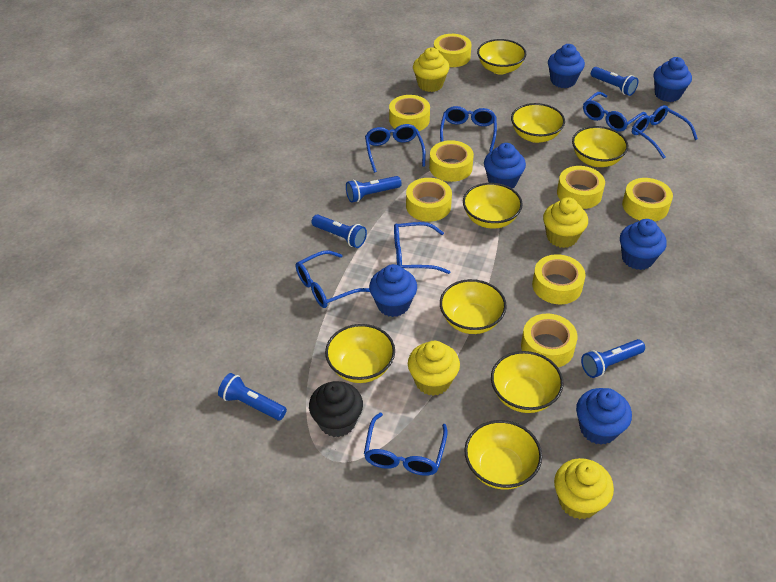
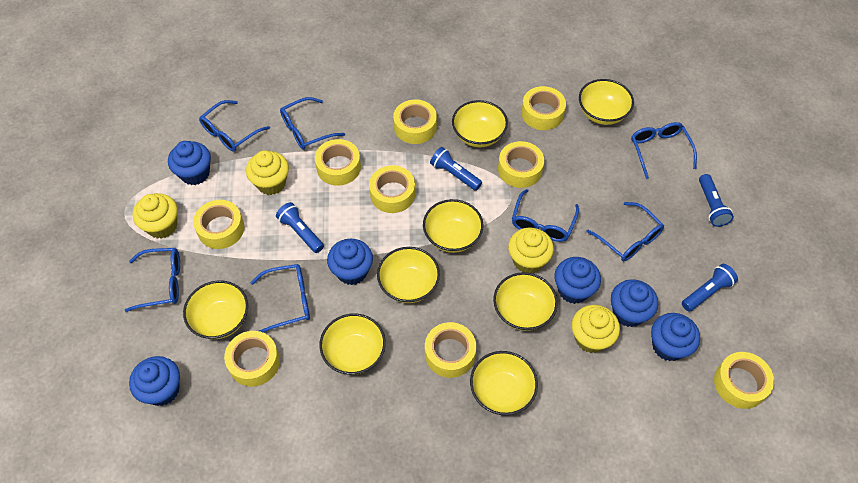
black cupcake: [309,381,363,437] = 1 -> none = 0
blue flashlight: [218,373,287,420] [311,215,367,248] [346,176,402,203] [581,339,645,378] [591,67,638,96] = 5 -> [276,202,324,253] [430,147,482,191] [682,264,738,312] [699,174,734,227] = 4
yellow tape: [389,95,430,131] [406,178,452,222] [429,140,474,182] [434,34,472,67] [521,314,578,367] [532,254,585,304] [557,166,605,209] [622,178,673,222] = 8 -> [193,200,244,249] [224,331,280,387] [315,139,361,186] [369,165,415,213] [393,99,437,144] [425,322,476,378] [498,141,544,188] [521,86,566,130] [714,352,774,409] = 9

